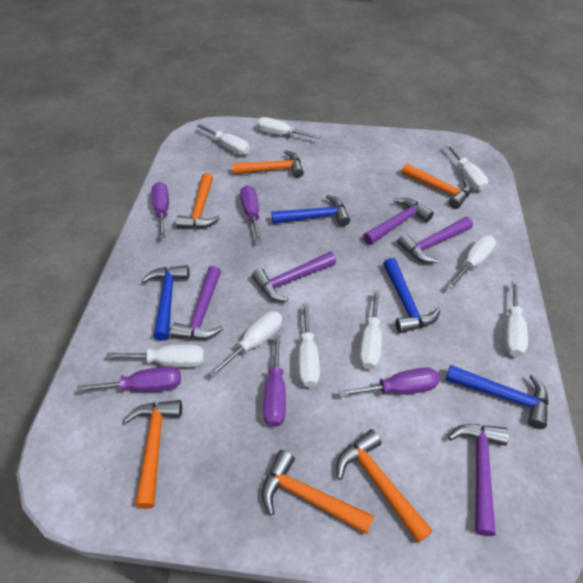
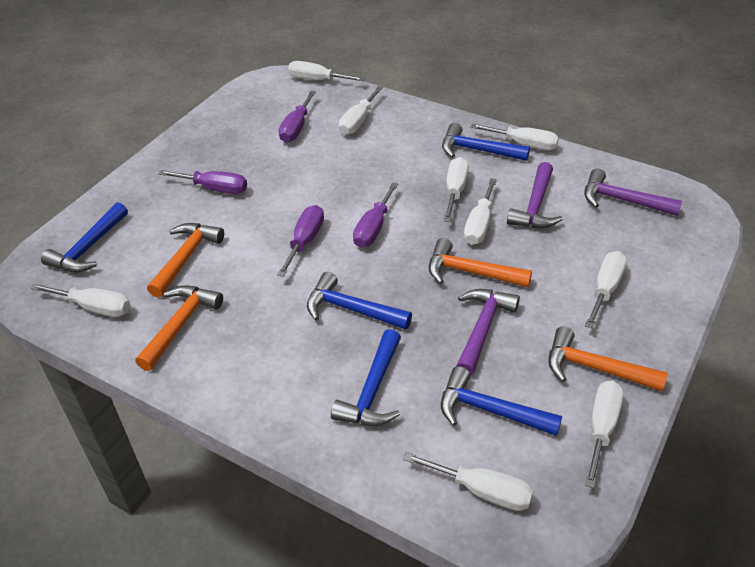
blue hammer: [141,265,189,341] [271,195,350,226] [383,258,440,333] [446,365,549,429] = 4 -> [41,202,128,272] [307,272,412,330] [331,329,401,426] [441,366,562,436] [442,123,530,161] = 5
orange hammer: [123,400,182,509] [176,173,220,229] [232,150,304,178] [262,450,374,534] [337,429,433,543] [401,163,471,209] = 6 -> [135,285,223,371] [147,223,224,298] [429,238,532,287] [548,327,668,391] = 4
purple hammer: [170,266,223,340] [252,252,336,302] [363,198,434,245] [397,217,473,263] [448,424,509,536] = 5 -> [456,289,520,376] [507,162,563,228] [584,168,682,216] = 3
purple screwdriver: [77,366,181,392] [152,182,169,238] [240,185,262,242] [263,335,286,427] [339,367,440,397] = 5 -> [158,170,247,194] [277,205,324,277] [279,91,316,143] [353,182,399,248] = 4

